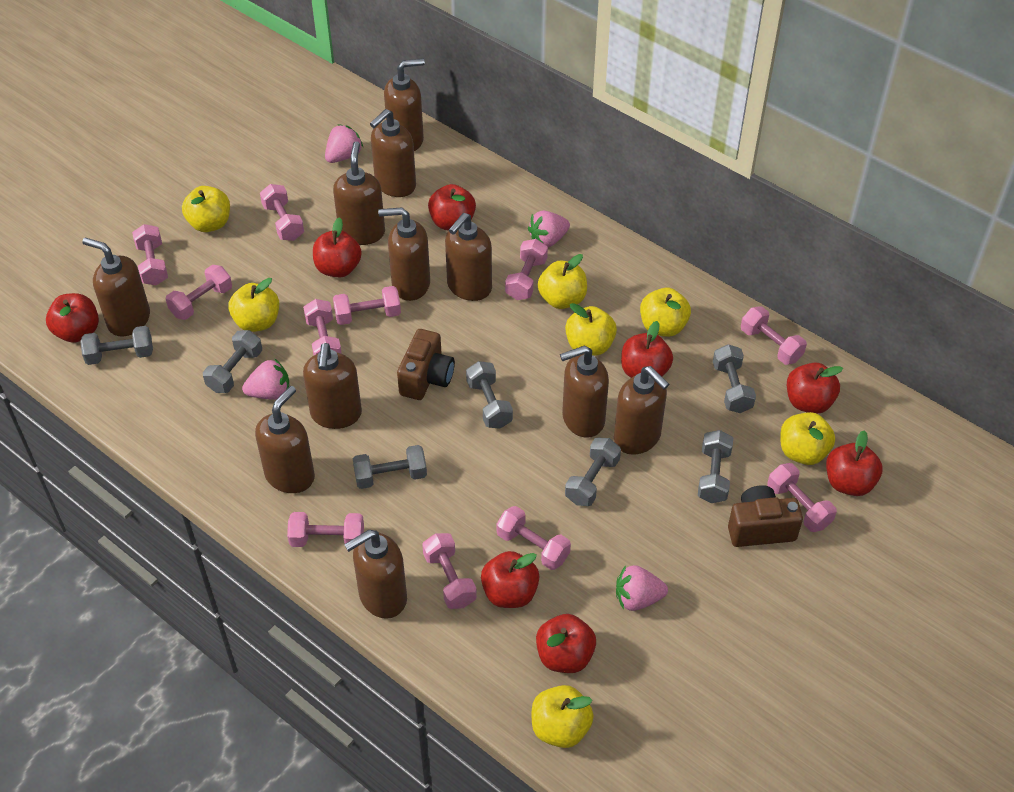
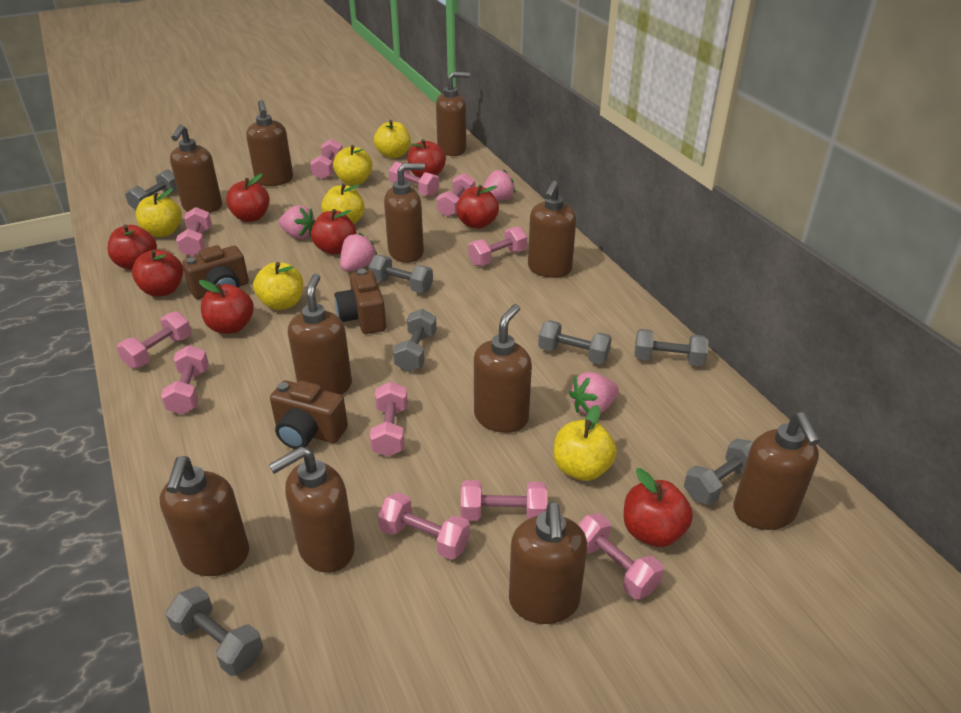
brown camera: [397,329,455,400] [728,485,803,547] = 2 -> [182,245,249,299] [270,380,348,449] [335,269,386,334] = 3
yellow apple: [182,186,230,232] [228,278,279,332] [532,685,594,748] [538,254,587,309] [565,303,617,356] [640,288,691,337] [780,412,835,465] = 7 -> [136,189,182,237] [253,262,303,310] [321,183,365,224] [333,145,372,185] [374,120,411,158] [554,405,617,481] = 6

